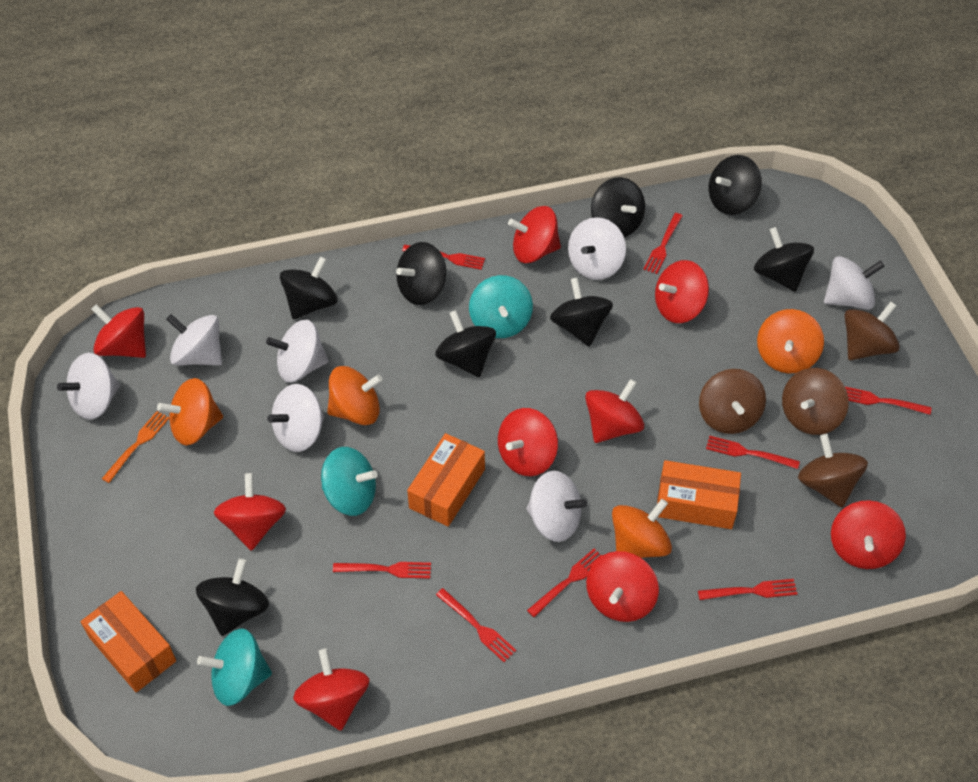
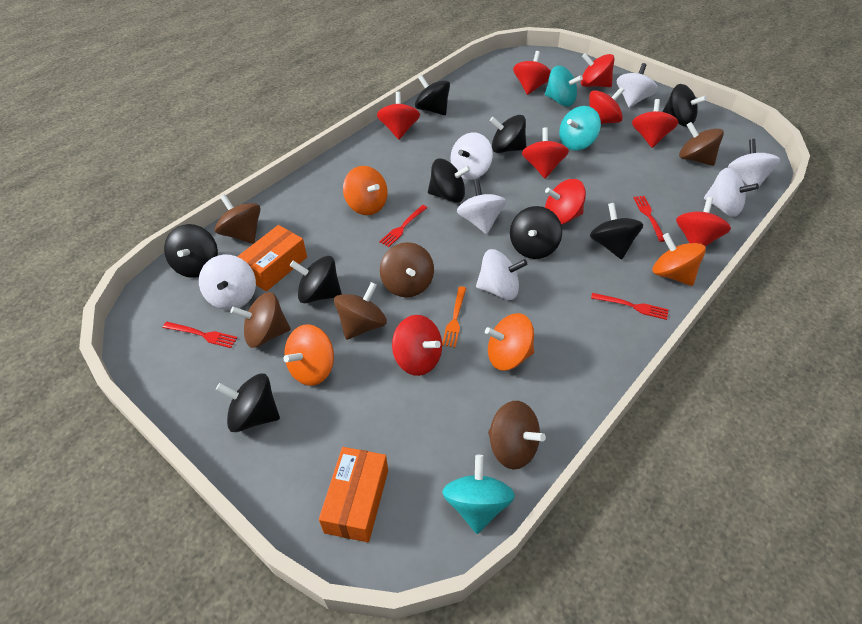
black spinning top: [196,559,269,636] [280,256,338,319] [396,242,446,305] [435,310,496,377] [550,277,613,347] [591,177,645,237] [709,155,762,215] [754,227,814,292] = 8 -> [164,224,218,278] [216,373,280,432] [290,256,342,303] [415,75,450,115] [428,159,470,203] [490,115,526,153] [510,206,562,259] [590,203,643,259] [662,84,707,127] = 9
brown spinning top: [699,369,766,434] [782,368,849,435] [798,434,868,507] [844,302,900,360] = 4 -> [215,194,261,244] [230,292,291,348] [334,282,387,340] [380,242,434,297] [488,401,546,470] [679,122,724,166] = 6
orange box: [80,591,176,693] [407,433,485,527] [657,460,741,529] = 3 -> [237,225,307,291] [319,447,388,542] = 2
red fork: [333,562,431,579] [402,245,485,270] [436,588,516,662] [527,549,602,617] [643,213,683,274] [698,579,797,600] [706,435,800,469] [845,387,931,415] = 8 -> [163,322,238,348] [379,205,427,247] [591,293,669,320] [633,196,665,242] = 4

